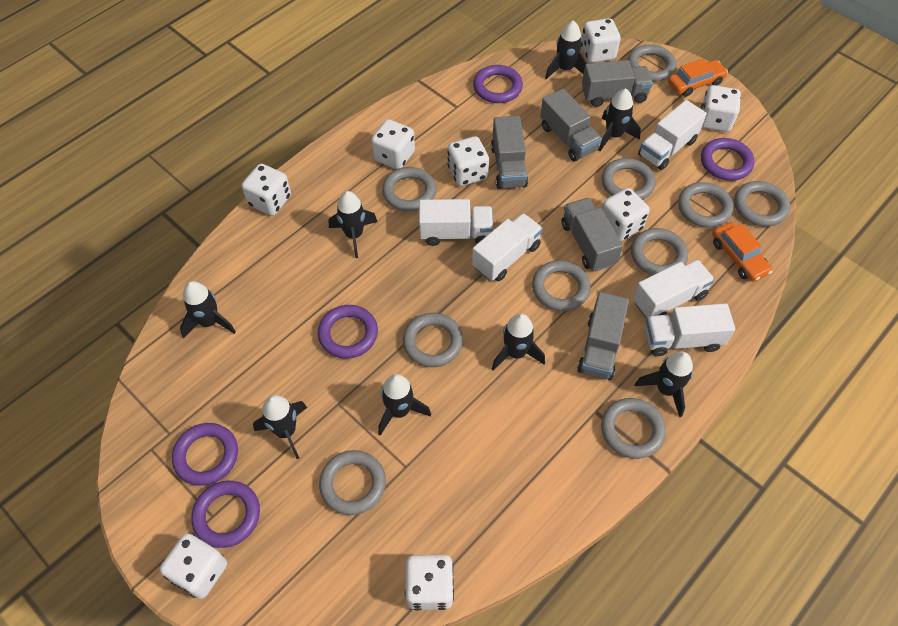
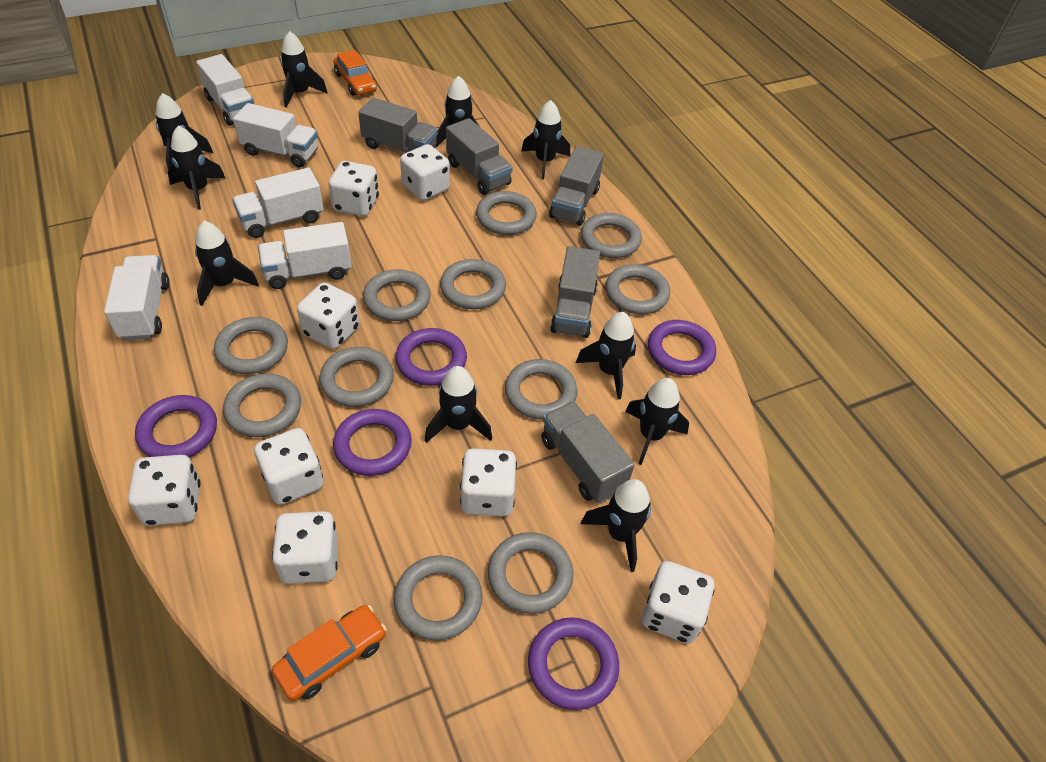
black rocket: [180,281,236,339] [253,395,307,459] [329,191,377,258] [378,374,431,436] [492,313,545,371] [545,20,587,79] [599,88,641,151] [635,351,693,417] = 8 -> [156,93,213,171] [168,126,225,210] [195,221,259,306] [280,31,328,108] [425,366,492,443] [435,76,480,147] [521,100,570,179] [576,312,636,400] [581,479,651,572] [625,378,689,465] = 10
grey ring: [319,450,386,515] [382,167,436,212] [403,313,463,367] [532,260,590,311] [601,398,666,459] [602,158,655,200] [628,44,676,82] [631,228,688,275] [678,182,734,228] [734,181,790,227] = 10 -> [214,317,288,374] [223,374,301,437] [319,347,394,407] [363,269,431,321] [394,555,482,641] [440,259,506,309] [476,191,537,235] [488,532,573,614] [505,359,577,420] [581,213,642,258] [605,264,670,314] = 11

